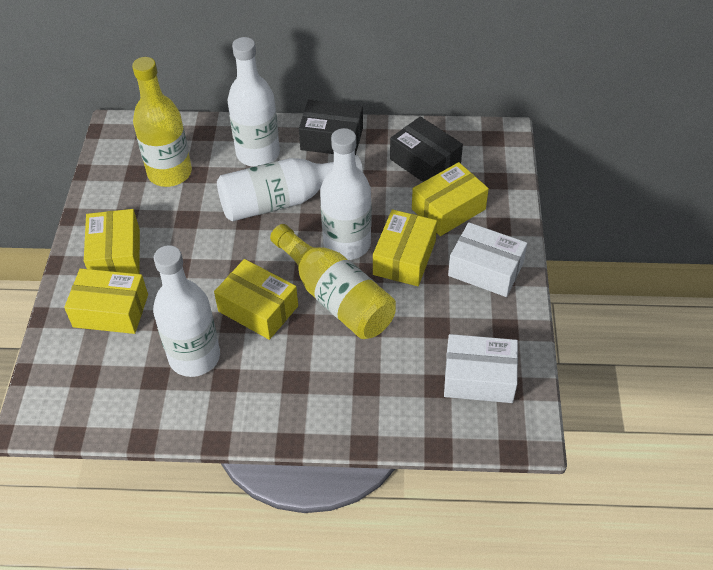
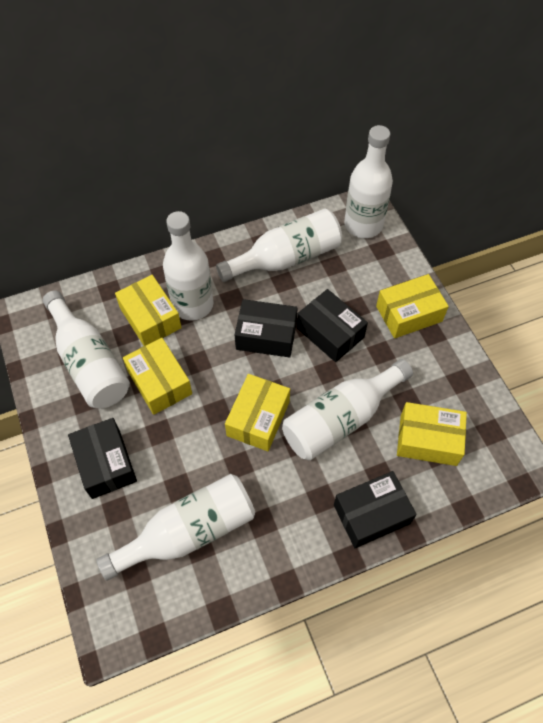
black box: [299,100,363,155] [390,116,463,182] = 2 -> [68,418,137,499] [235,299,297,358] [297,289,368,362] [334,471,417,548] = 4
white bottle: [153,245,220,377] [217,155,363,221] [228,37,280,167] [320,128,371,260] = 4 -> [43,291,130,408] [97,474,255,581] [163,211,214,321] [216,208,342,282] [282,359,413,460] [344,125,393,238] = 6
white box: [444,334,518,403] [448,222,527,297] = 2 -> none = 0
yellow bottle: [132,57,192,187] [270,224,396,339] = 2 -> none = 0

